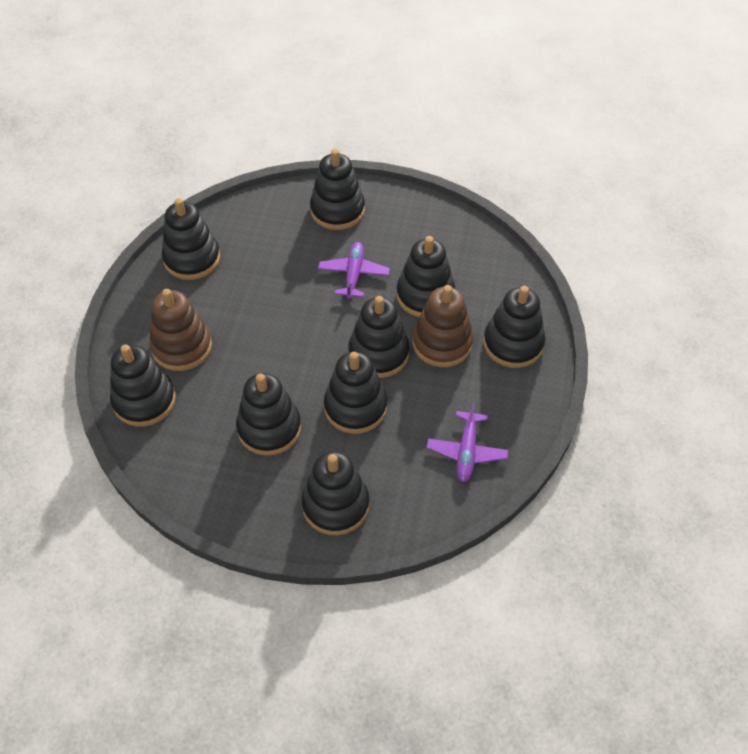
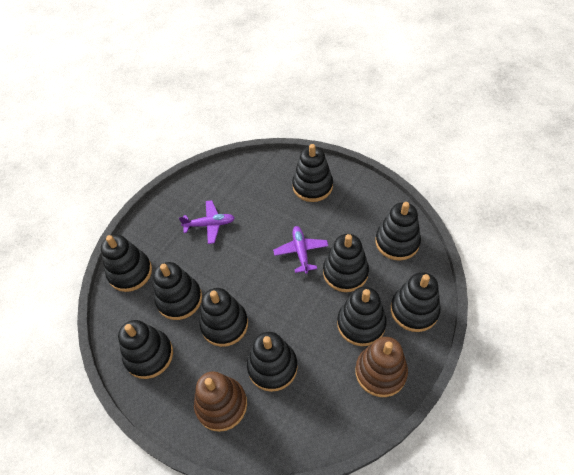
black stacking toy: [110,344,176,427] [162,198,220,280] [236,373,301,456] [302,451,369,535] [310,149,365,230] [324,352,387,434] [348,296,409,378] [396,236,455,317] [483,286,545,368] = 9 -> [101,235,152,292] [118,320,173,379] [153,262,202,320] [199,288,248,347] [247,332,298,392] [292,144,333,202] [323,234,369,292] [337,286,387,346] [375,202,421,261] [391,272,441,332] = 10

